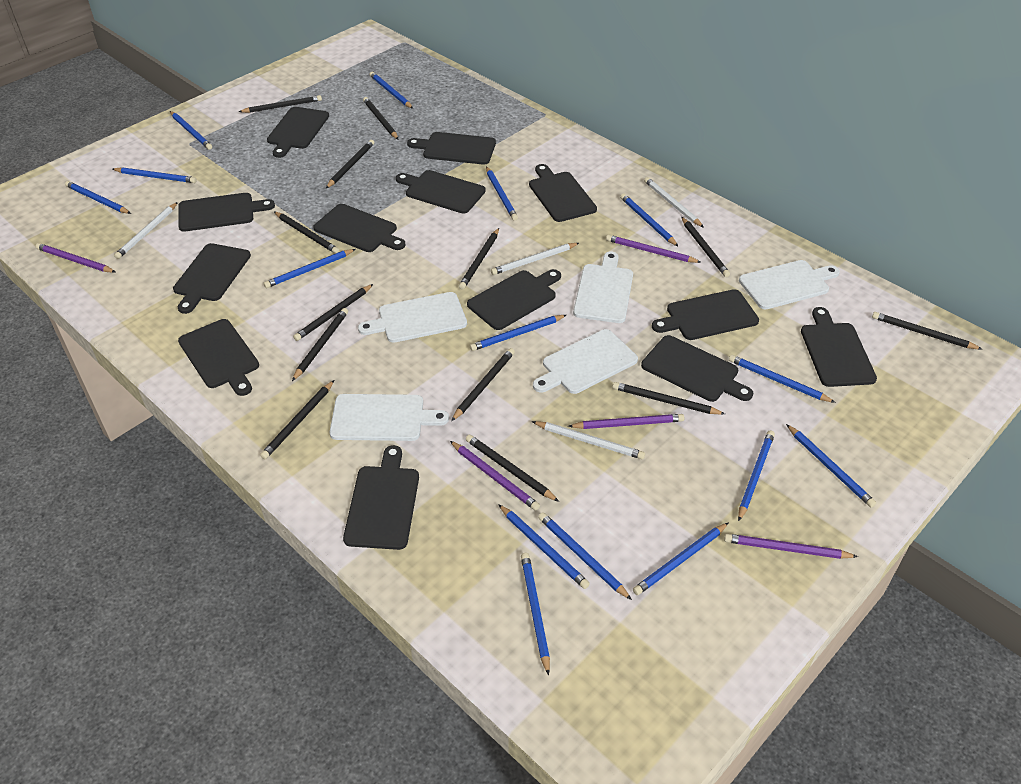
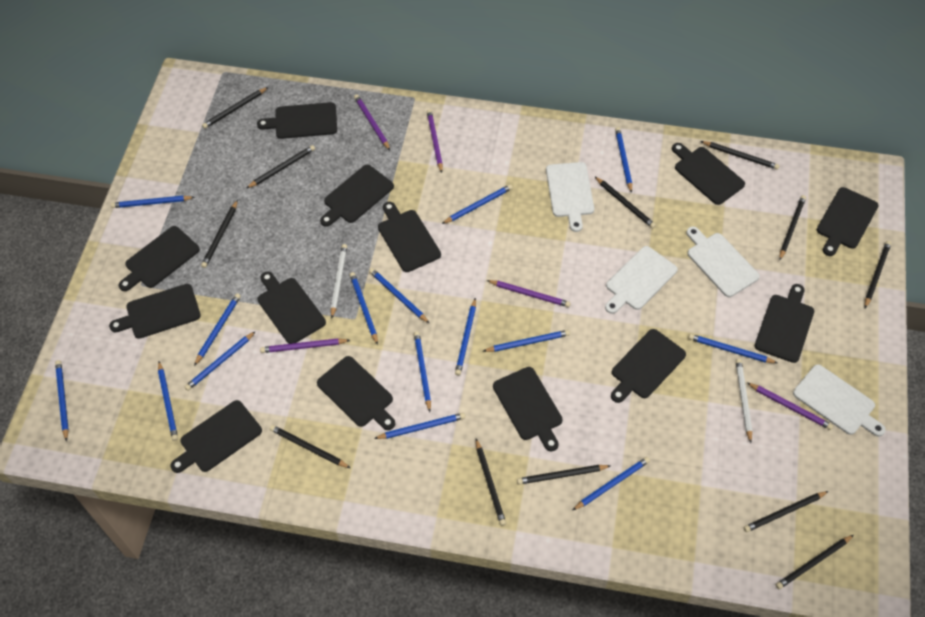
black pencil: [239,95,322,113] [260,380,334,459] [274,211,339,254] [292,308,348,381] [293,284,373,341] [326,140,374,188] [363,97,399,140] [451,348,515,421] [459,228,499,289] [466,435,559,502] [613,382,725,415] [682,217,730,277] [872,312,983,350] = 13 -> [201,200,238,268] [202,87,268,129] [247,145,315,188] [270,425,350,468] [476,439,506,526] [517,465,610,485] [594,176,656,228] [701,141,780,170] [744,491,829,532] [776,535,854,589] [779,195,806,260] [865,241,891,308] = 12
white cutting board: [330,394,449,441] [358,292,467,343] [533,329,638,394] [573,252,633,323] [739,260,840,309] = 5 -> [546,162,594,232] [605,246,678,314] [686,226,760,297] [793,364,886,437] = 4
white pencil: [114,202,178,259] [491,243,579,275] [532,421,645,459] [644,177,704,228] = 4 -> [331,244,347,318] [736,359,752,443] = 2

